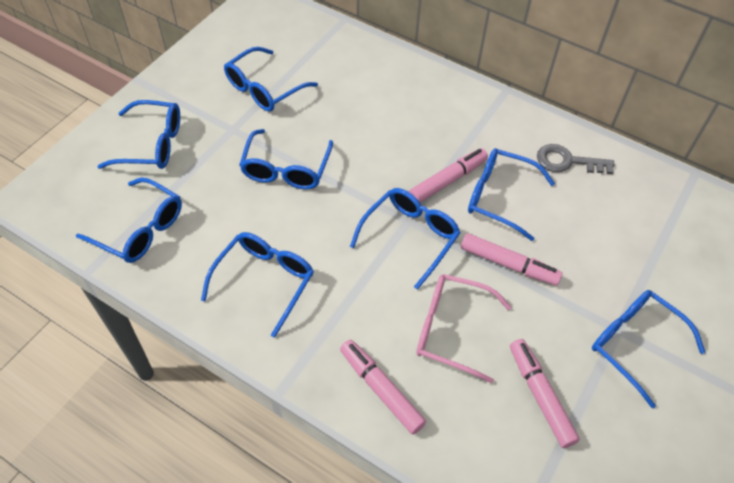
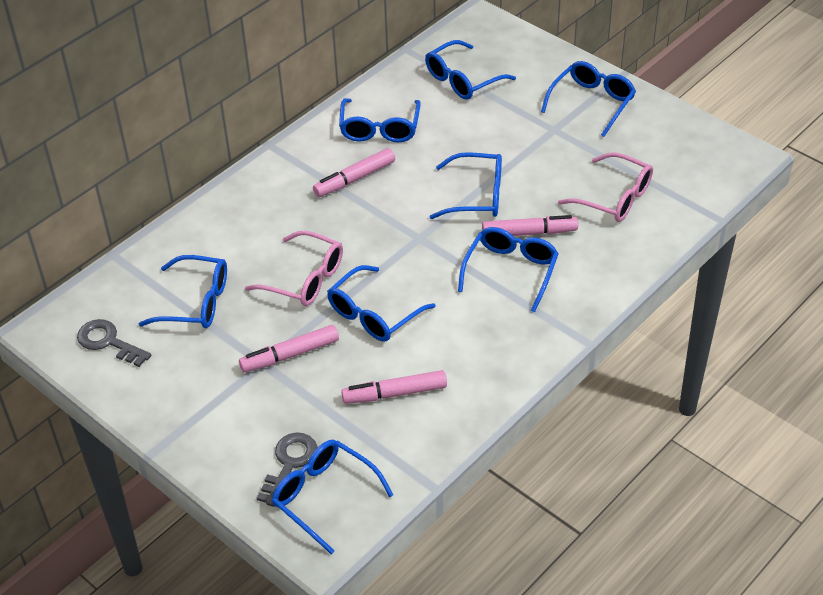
grey key: [537,144,615,174] = 1 -> [77,319,152,367] [257,433,318,507] = 2
pink glasses: [416,274,512,383] = 1 -> [245,231,343,306] [558,152,653,222] = 2

